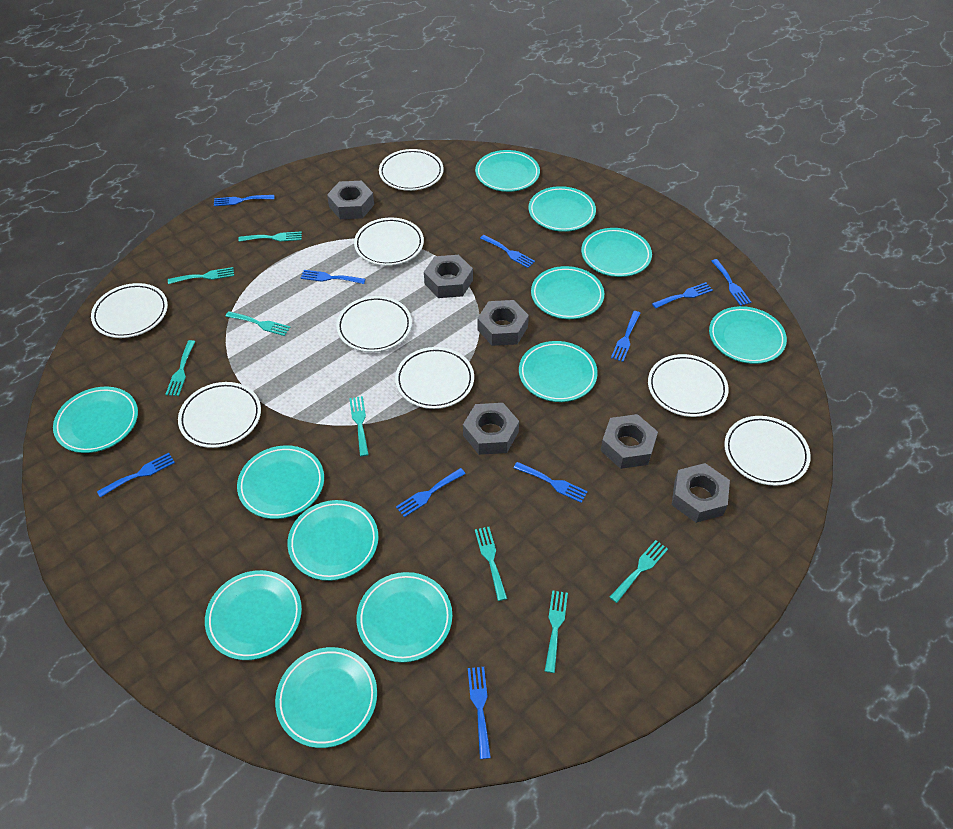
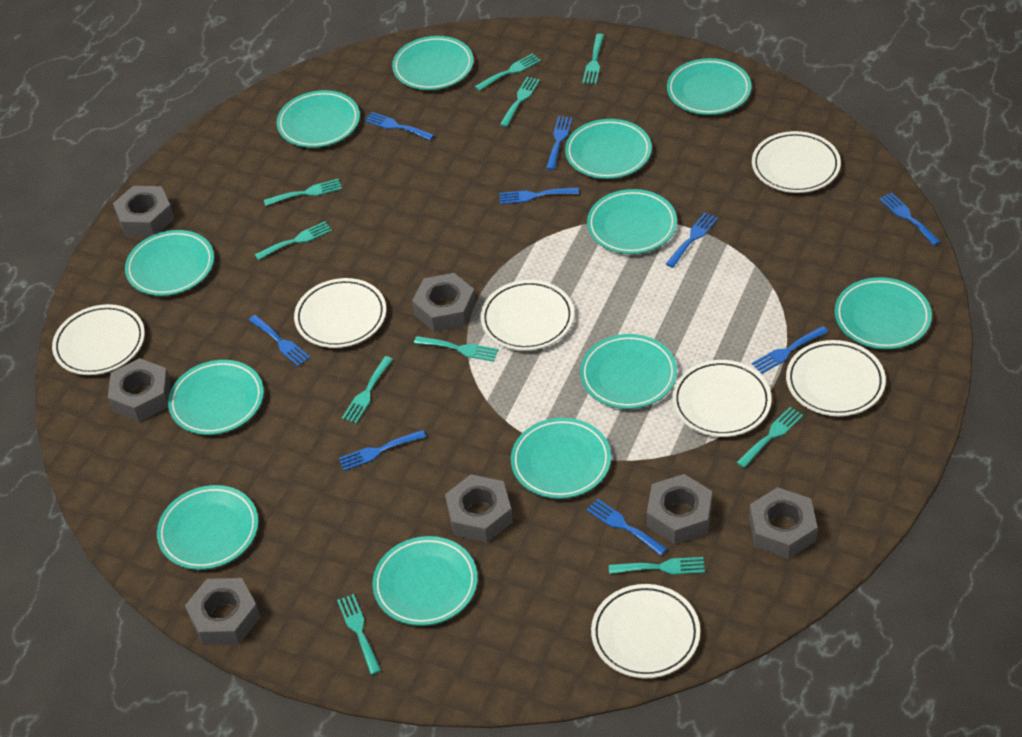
blue fork: [97,453,175,498] [214,195,274,206] [301,270,365,284] [396,468,466,517] [468,667,491,759] [480,235,535,268] [514,462,588,503] [611,311,641,362] [652,282,713,309] [711,259,751,306] = 10 -> [249,315,310,366] [339,430,426,471] [364,112,434,140] [499,188,579,204] [546,116,572,170] [586,498,667,556] [666,213,718,268] [752,326,828,374] [879,193,941,246] = 9
grey nut: [327,181,374,219] [424,255,473,298] [463,403,519,455] [477,300,529,346] [600,414,658,469] [672,463,730,523] = 6 -> [108,358,171,422] [113,186,174,237] [185,578,260,645] [412,273,476,332] [445,474,513,543] [647,474,712,544] [749,487,818,559] = 7
turquoise fork: [165,340,196,396] [168,267,234,284] [225,311,290,336] [238,231,302,242] [349,396,369,456] [475,527,507,601] [545,590,568,673] [610,540,668,603] = 8 -> [255,222,332,260] [264,179,342,206] [337,594,381,675] [342,356,393,423] [414,336,498,362] [475,53,541,91] [500,77,540,127] [582,34,604,84] [609,557,705,575] [737,407,803,468] = 10
white plate: [91,283,168,338] [178,382,261,448] [336,296,412,352] [354,218,424,266] [379,149,444,191] [395,347,474,409] [648,354,729,417] [724,416,811,486] = 8 -> [52,304,145,375] [294,278,386,348] [481,280,574,351] [591,584,700,678] [672,360,772,437] [752,131,841,193] [786,340,886,416] = 7

